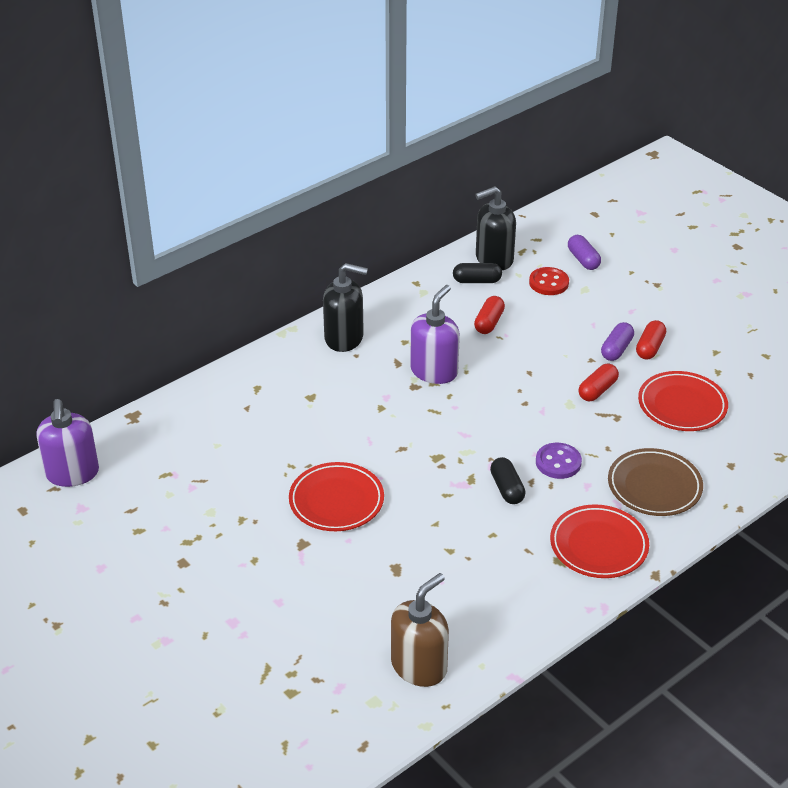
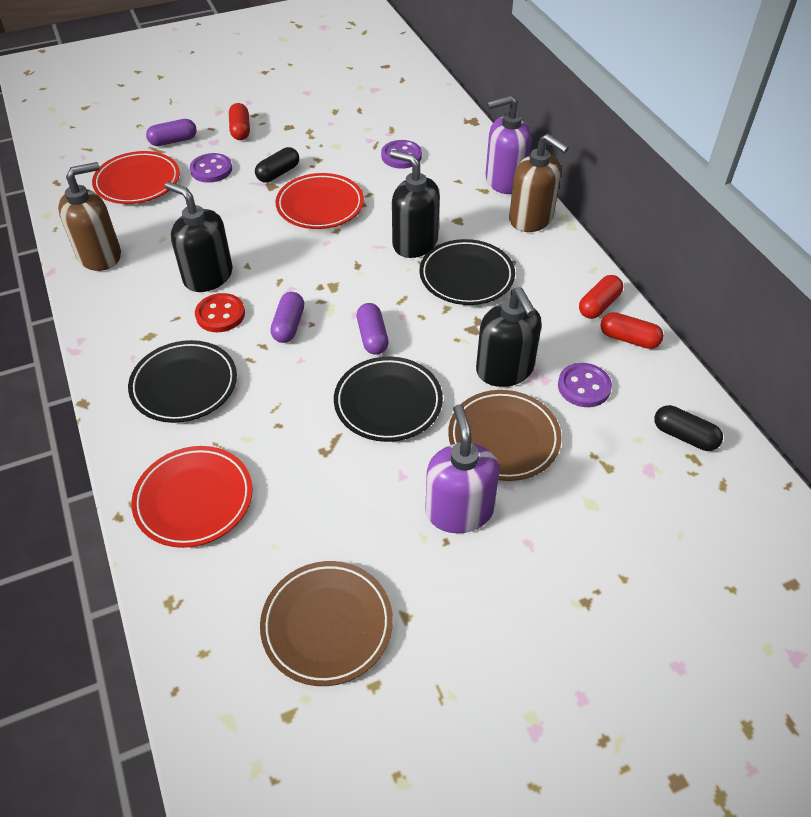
black plate: none = 0 -> [128,340,237,423] [334,357,443,442] [420,239,515,305] = 3
black soap dispenser: [323,263,368,352] [475,186,516,270] = 2 -> [165,181,233,292] [390,150,440,258] [476,287,542,387] = 3
brown plate: [608,448,703,516] = 1 -> [260,561,393,686] [448,390,562,481] = 2
brown soap dispenser: [391,573,449,687] = 1 -> [58,162,121,271] [509,134,569,232] = 2
purple button: [536,443,582,479] = 1 -> [190,153,232,183] [381,140,422,169] [558,363,612,407] = 3
purple capsule: [568,235,601,270] [601,322,634,361] = 2 -> [146,119,197,146] [270,292,304,343] [357,303,389,355] = 3

